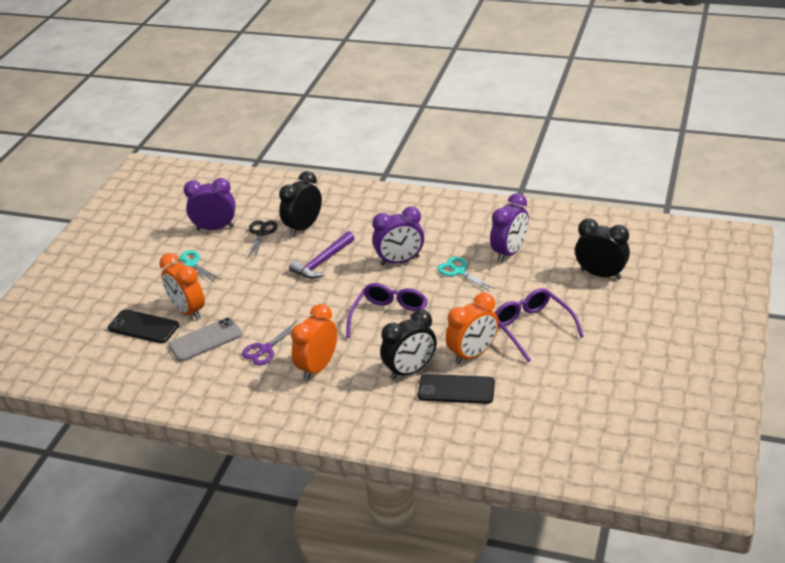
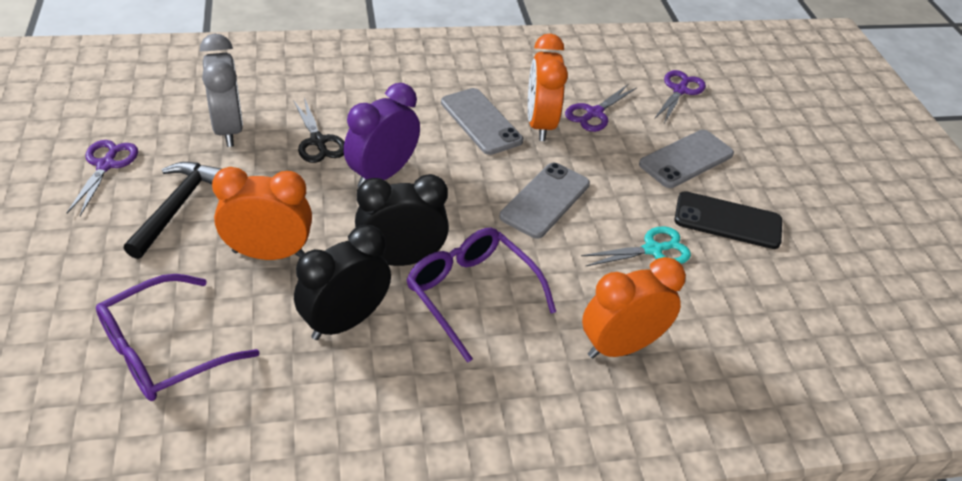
black clock: [279,171,322,236] [380,310,437,380] [575,218,630,280] = 3 -> [294,225,391,340] [355,174,449,266] = 2
black hammer: none = 0 -> [124,162,221,259] = 1
black phone: [108,309,179,343] [418,374,495,404] = 2 -> [674,191,782,249] = 1
grey clock: none = 0 -> [200,34,243,147] = 1
grey phone: [169,317,242,362] = 1 -> [441,88,523,155] [500,163,590,239] [639,130,734,188] = 3
purple clock: [184,178,236,230] [372,207,424,266] [490,193,529,262] = 3 -> [344,83,420,187] = 1
purple hammer: [289,231,354,279] = 1 -> none = 0
purple scissors: [242,321,296,365] = 1 -> [67,140,138,216] [565,84,637,132] [654,70,706,123] = 3
turquoise scissors: [171,250,221,282] [437,257,496,292] = 2 -> [581,226,691,267] = 1

